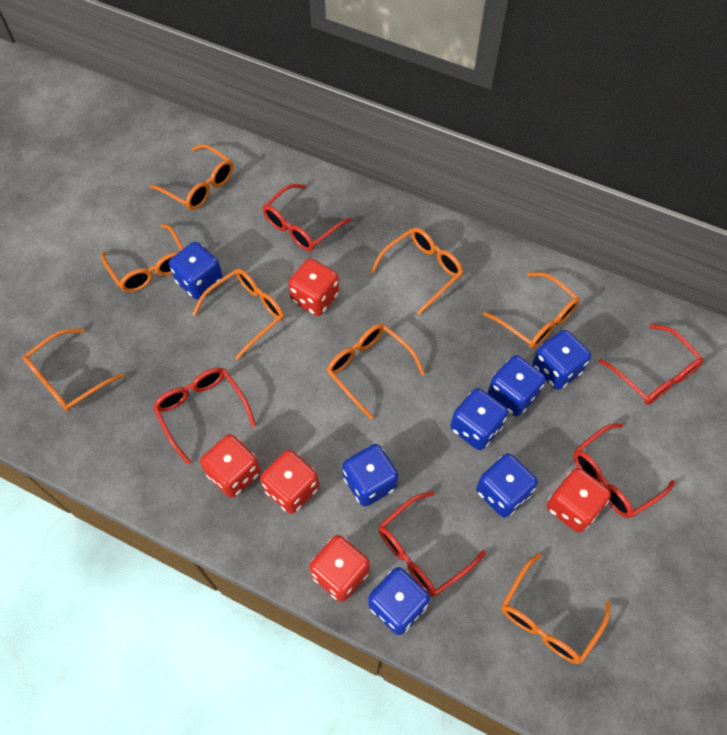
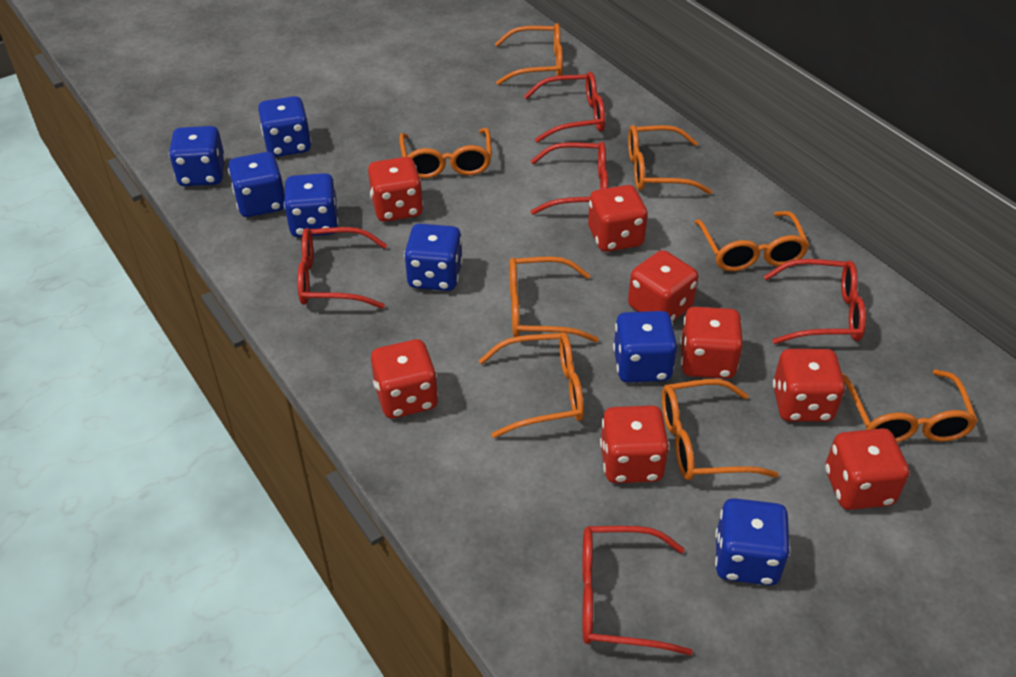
red dice: [200,434,260,498] [260,450,319,514] [288,258,339,316] [309,535,370,602] [547,468,611,532] = 5 -> [368,157,423,222] [371,339,438,418] [588,185,648,252] [600,405,670,483] [628,250,698,322] [680,307,743,379] [773,349,845,422] [825,428,909,510] = 8

